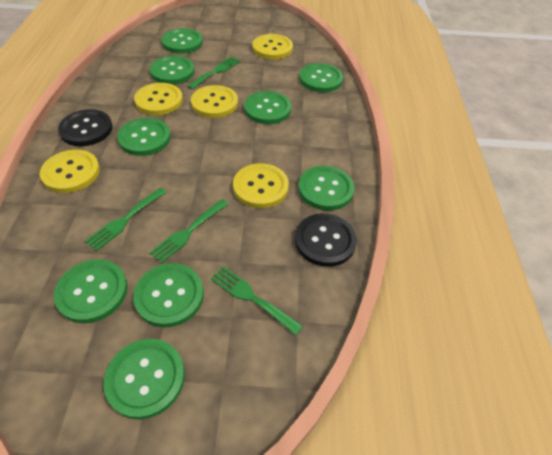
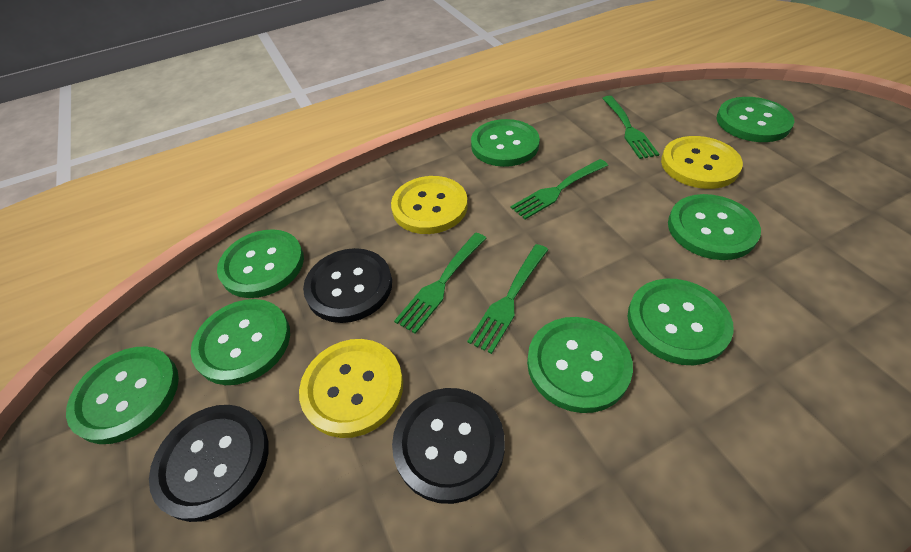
black button: [58,109,113,146] [295,213,357,267] = 2 -> [149,405,269,522] [303,248,392,323] [392,388,505,504] = 3
green button: [54,260,128,323] [104,339,185,419] [117,118,171,156] [133,263,204,327] [150,56,195,84] [161,28,203,54] [244,91,291,124] [298,166,355,210] [299,63,343,92] = 9 -> [66,346,179,444] [191,299,290,385] [217,229,304,298] [471,119,540,167] [527,317,633,413] [627,279,734,365] [668,194,761,260] [717,97,795,142] = 8
yellow button: [40,150,100,193] [134,83,183,115] [191,85,238,118] [233,163,289,208] [253,34,293,59] = 5 -> [299,339,403,438] [391,176,468,234] [661,136,743,189] = 3

